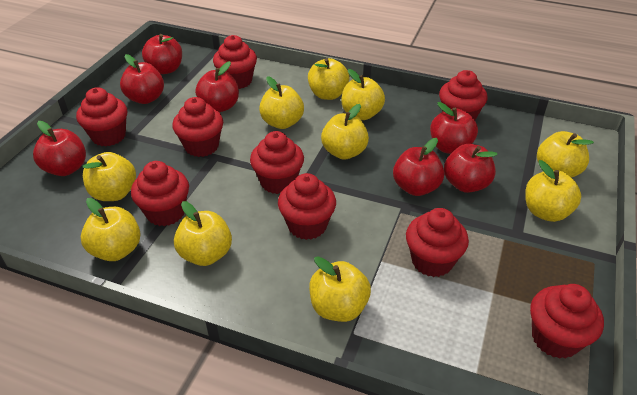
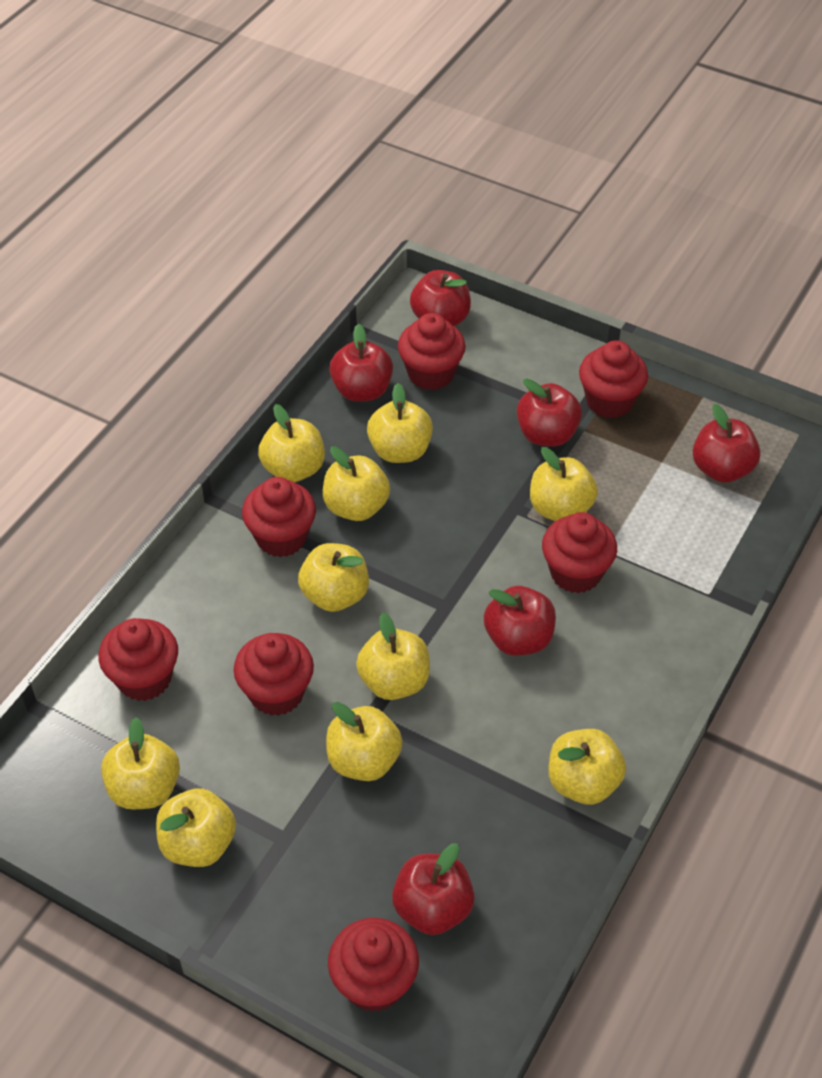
red apple: [33,121,86,176] [120,54,164,104] [142,34,182,74] [195,61,239,112] [393,138,444,196] [430,102,478,154] [444,144,497,193] = 7 -> [329,324,393,402] [392,843,475,935] [410,270,471,326] [484,586,556,656] [517,379,582,447] [693,404,760,483] = 6
red cupcake: [76,87,127,147] [131,161,189,226] [172,97,223,157] [213,35,257,89] [250,131,304,194] [278,173,336,240] [406,208,469,277] [439,70,487,120] [530,284,604,359] = 9 -> [99,618,178,701] [233,633,314,716] [242,477,316,557] [328,918,419,1012] [398,313,466,390] [542,512,617,593] [579,340,648,418] = 7

